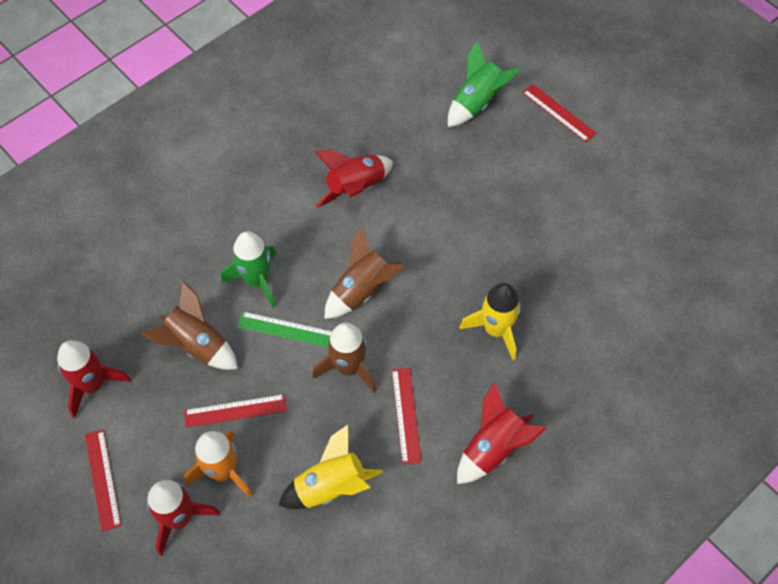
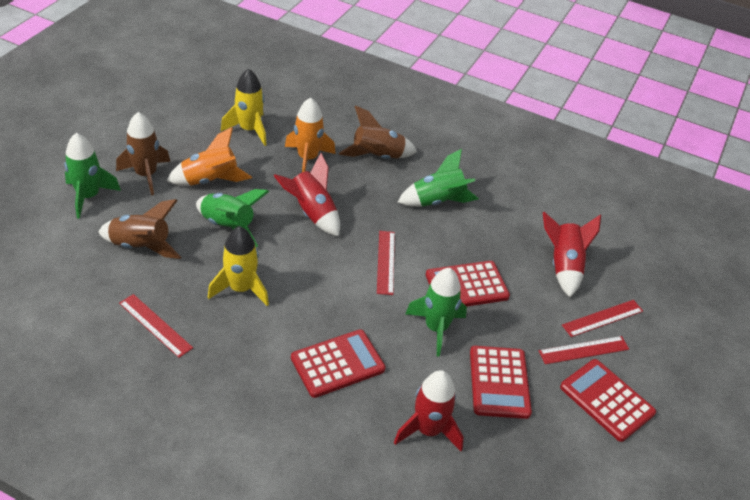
green rocket: [221,231,276,308] [448,41,520,127] = 2 -> [64,133,121,219] [196,189,269,247] [398,149,479,207] [406,268,467,356] = 4
green ruler: [237,312,332,347] = 1 -> none = 0
orange rocket: [184,431,252,498] = 1 -> [167,127,252,186] [285,97,336,172] = 2
red calculator: none = 0 -> [291,330,386,398] [426,261,510,307] [470,346,532,419] [560,359,656,442] = 4
red rocket: [57,340,131,418] [147,480,220,556] [314,149,393,208] [457,382,547,484] = 4 -> [274,153,340,236] [394,370,464,451] [543,212,601,297] = 3

